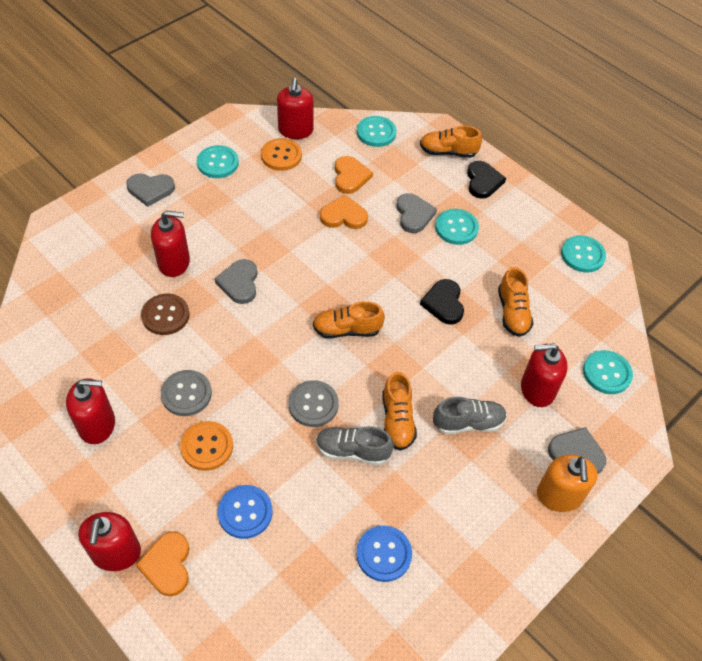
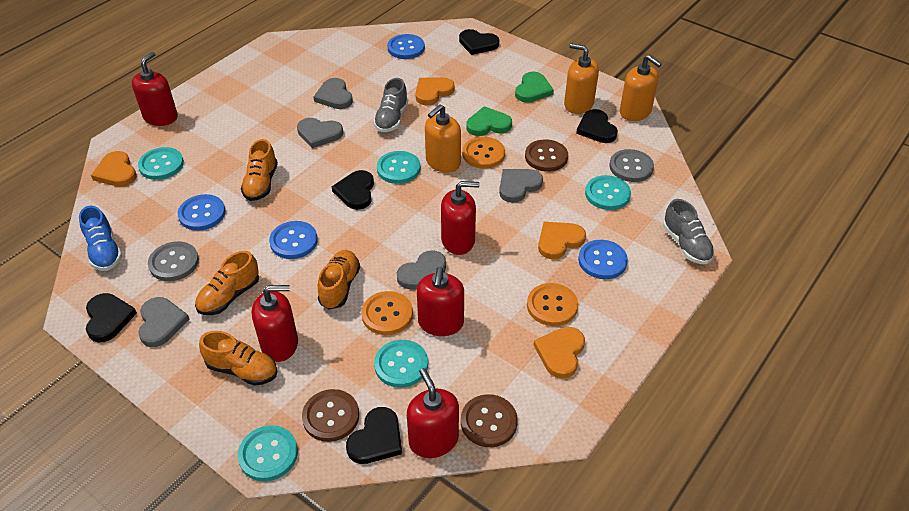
black heart: [420,279,464,325] [467,161,506,199] = 2 -> [86,293,137,343] [331,170,374,210] [346,407,402,464] [459,29,499,55] [576,109,618,143] = 5
blue button: [218,485,272,539] [356,525,412,582] = 2 -> [178,194,226,231] [269,221,318,259] [387,34,425,59] [578,240,628,279] = 4
blue shoe: none = 0 -> [79,206,122,271] = 1
brown button: [141,294,190,335] = 1 -> [302,389,359,442] [461,394,518,447] [525,139,568,172] = 3
green heart: none = 0 -> [466,106,512,136] [515,72,554,103] = 2
grey heart: [126,174,175,207] [215,259,258,304] [396,193,437,233] [548,427,606,474] = 4 -> [138,297,190,347] [297,118,343,148] [314,78,353,109] [397,250,446,289] [499,169,543,203] = 5
orange button: [180,421,233,471] [261,138,302,171] = 2 -> [361,291,413,335] [462,137,505,169] [527,283,578,326] = 3
orange heart: [136,532,190,597] [320,195,368,229] [335,156,373,194] = 3 -> [91,151,137,187] [415,77,455,105] [534,327,585,379] [538,222,586,259] = 4
orange soap dispenser: [537,454,598,512] = 1 -> [425,104,461,173] [564,43,599,114] [620,55,662,121] = 3

